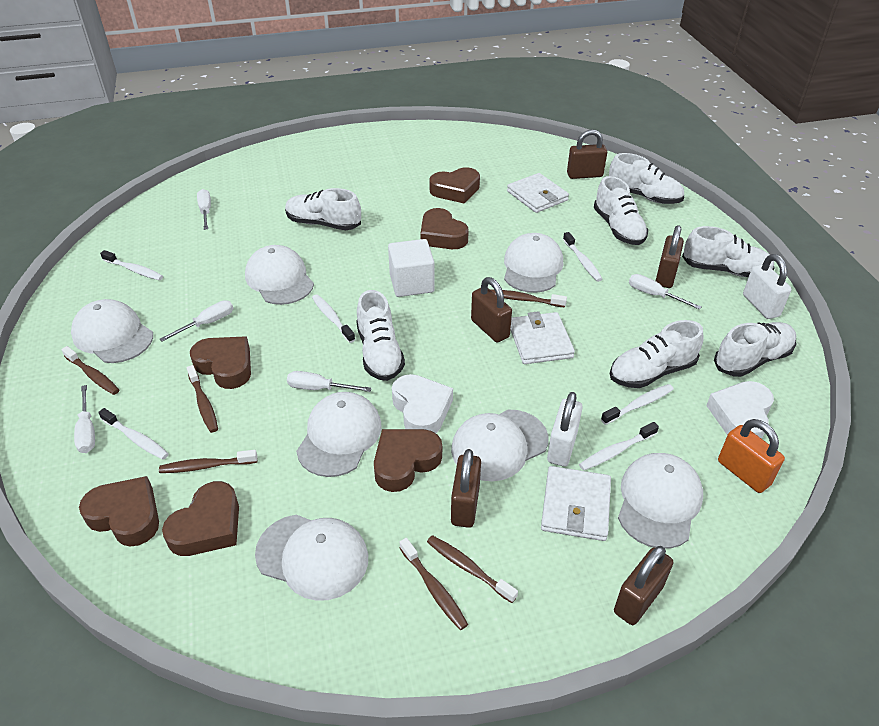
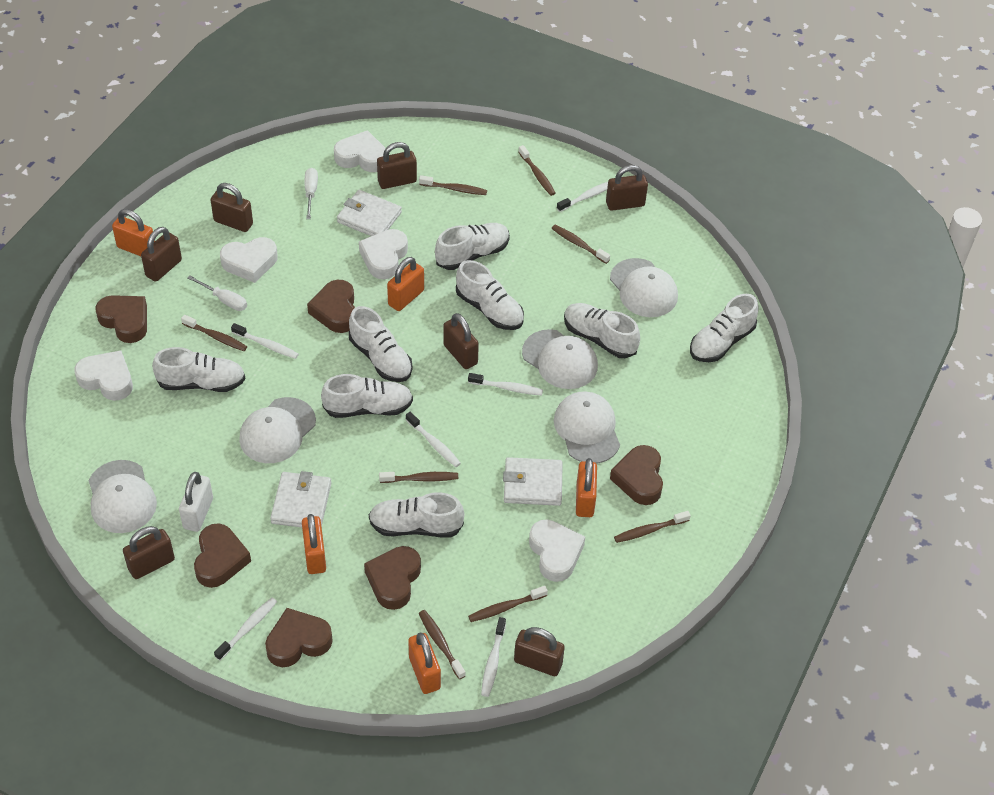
brown padlock: [451,449,481,528] [471,277,512,343] [567,129,607,179] [614,546,673,625] [656,225,684,288] = 5 -> [123,526,175,579] [141,227,182,282] [211,183,253,232] [377,142,417,189] [443,313,479,369] [514,627,565,676] [606,165,648,211] = 7
brown toothbrush: [61,346,119,395] [159,450,257,473] [186,365,218,433] [400,538,468,630] [427,535,518,603] [490,289,567,308] = 6 -> [181,315,247,351] [379,472,458,483] [419,175,487,195] [419,610,466,679] [468,586,548,622] [519,145,555,196] [551,225,610,264] [614,511,691,543] = 8
orange padlock: [718,419,785,493] = 1 -> [112,209,155,256] [302,514,326,574] [387,257,424,311] [408,633,441,694] [576,458,597,517] = 5
white cap: [71,299,153,363] [245,245,314,305] [255,515,368,601] [296,392,382,477] [451,410,548,481] [504,233,563,293] [618,453,703,549] = 7 -> [89,460,157,533] [239,397,316,463] [522,329,598,389] [554,391,620,463] [610,258,678,317] = 5
white cube: [388,239,435,297] = 1 -> none = 0
white heart: [392,374,453,433] [706,381,774,439] = 2 -> [74,350,133,401] [220,237,278,283] [334,130,386,172] [359,229,408,279] [529,519,585,582] = 5
white padlock: [547,392,583,467] [743,254,791,319] = 2 -> [179,472,213,532] = 1
white screwdriver: [74,385,95,453] [160,300,233,342] [197,189,211,230] [287,371,372,392] [629,274,701,310] = 5 -> [188,275,247,311] [305,168,318,219] = 2
white shoe: [285,188,361,230] [356,290,405,381] [594,176,648,245] [609,153,684,204] [610,320,704,388] [682,226,775,277] [714,322,796,377] = 7 -> [152,347,246,392] [321,374,413,418] [349,306,412,382] [369,492,464,537] [435,223,510,270] [456,260,524,330] [564,303,640,358] [690,294,759,362] = 8

